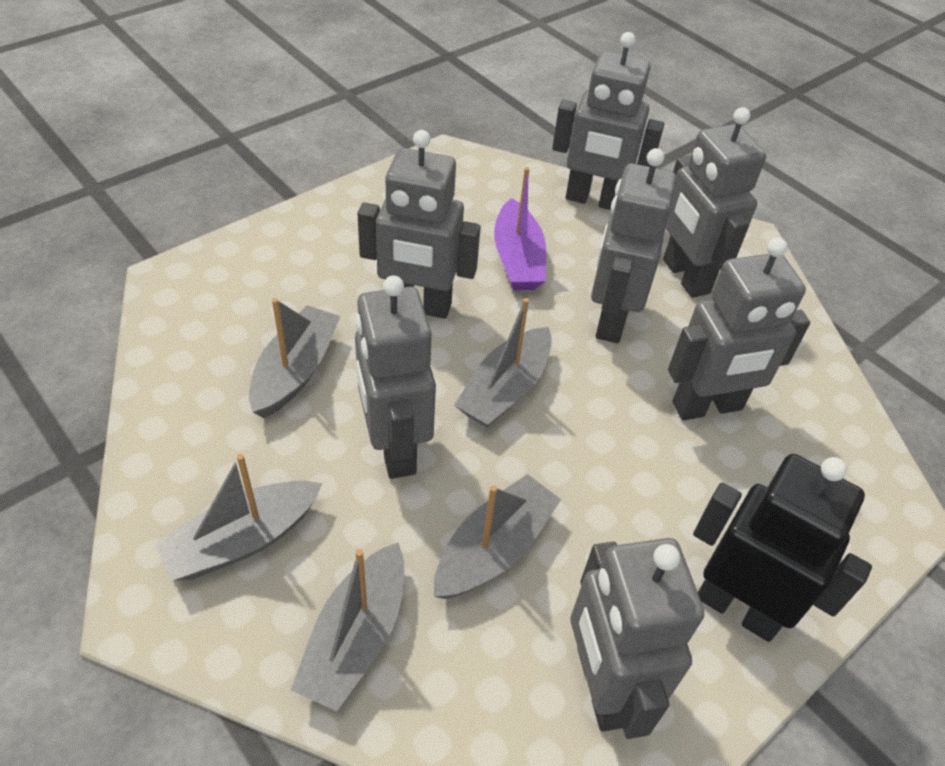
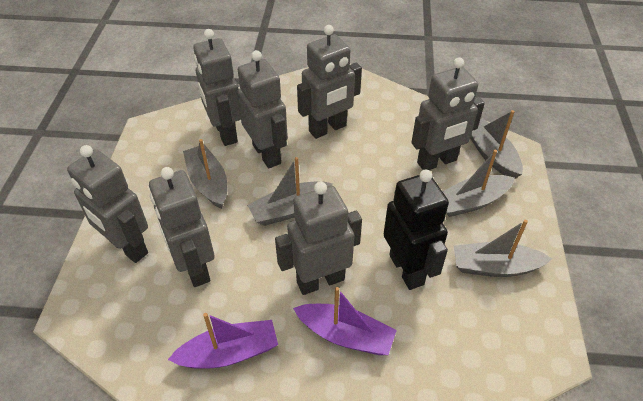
purple boat: [494,167,546,290] = 1 -> [168,313,278,369] [293,287,397,355] = 2

